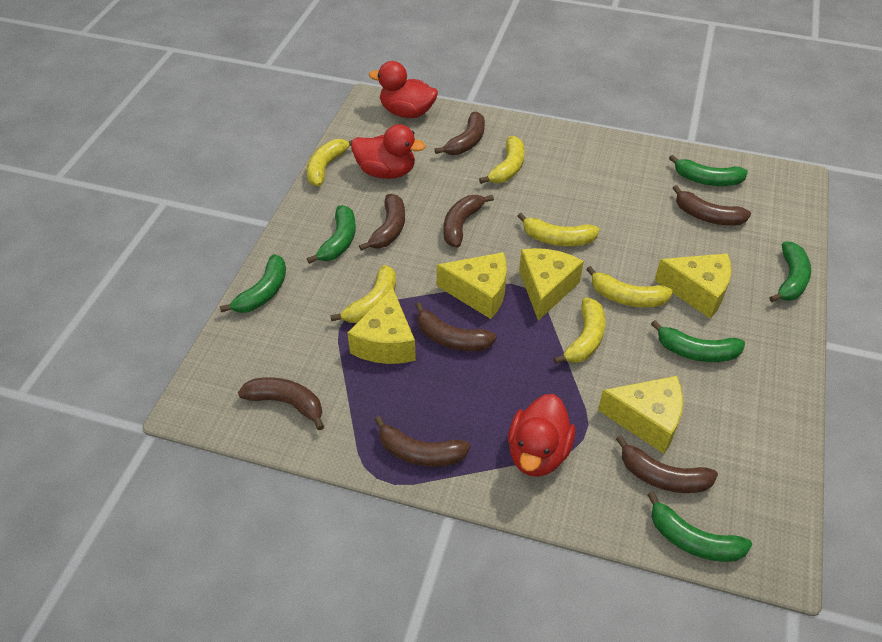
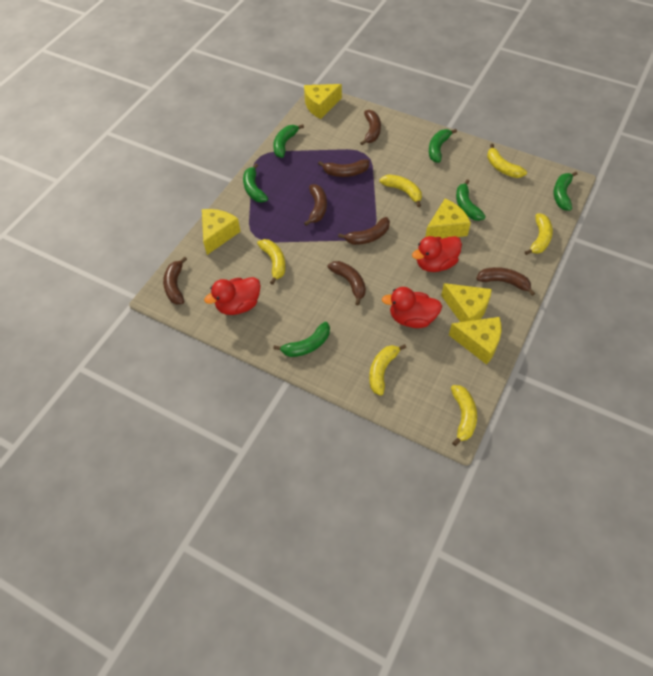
brown banana: [238,377,324,430] [359,194,405,251] [374,416,471,467] [415,302,497,351] [435,112,485,155] [444,195,494,248] [616,436,718,493] [673,185,751,226] = 8 -> [163,257,187,305] [304,184,327,226] [318,159,369,177] [328,261,366,306] [338,217,390,245] [360,110,381,145] [476,267,535,296] = 7

